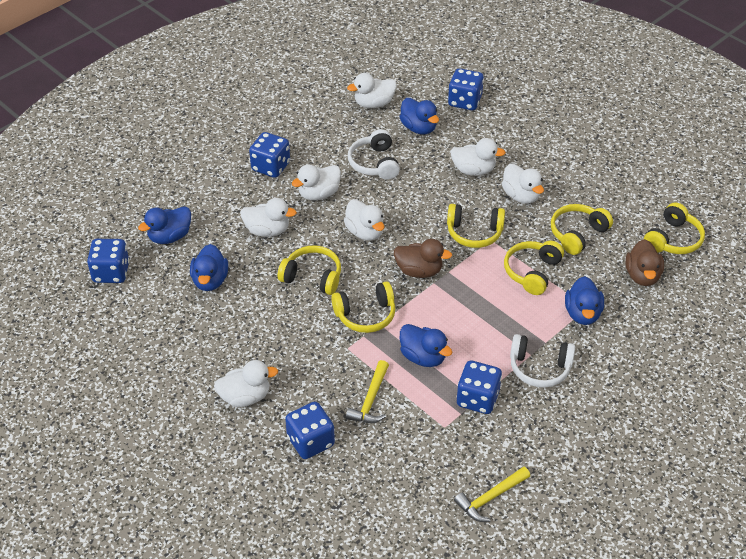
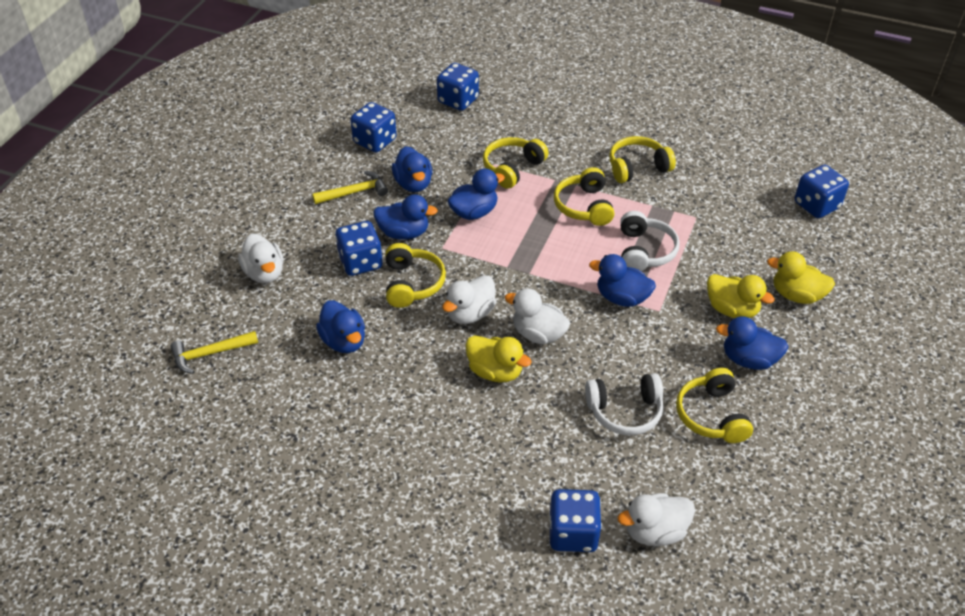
blue duck: [138,206,191,244] [190,244,228,291] [399,98,439,134] [400,324,452,367] [565,276,604,325] = 5 -> [316,300,365,353] [373,194,438,240] [392,146,432,192] [448,169,505,220] [589,254,656,307] [716,316,789,370] = 6
brown duck: [394,239,452,278] [626,239,664,286] = 2 -> none = 0
white duck: [214,360,278,407] [240,198,297,237] [292,165,341,201] [344,199,385,241] [347,73,397,108] [450,138,506,176] [502,164,544,204] = 7 -> [238,233,284,283] [442,275,496,324] [505,288,570,344] [618,493,695,546] = 4
yellow duck: none = 0 -> [466,335,532,382] [707,274,775,318] [767,251,835,304] = 3
yellow headphones: [278,245,341,295] [331,281,395,333] [447,204,505,248] [504,241,564,295] [551,204,613,255] [644,202,705,254] = 6 -> [385,243,446,308] [483,137,549,189] [554,167,614,226] [609,136,676,183] [676,368,753,443] = 5

